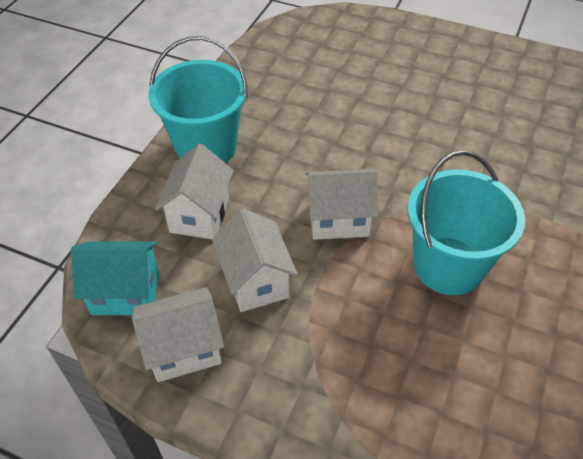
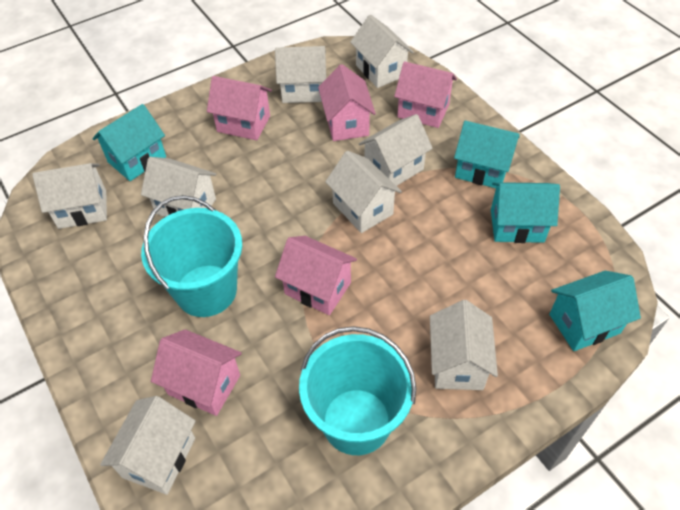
pink house: none = 0 -> [151,329,242,416] [207,76,272,140] [275,236,357,315] [318,64,376,141] [394,61,457,128] = 5
turquoise house: [71,241,159,315] = 1 -> [92,104,166,181] [454,121,520,188] [491,182,560,243] [549,271,641,351] = 4
white house: [132,288,224,382] [155,144,234,239] [212,208,298,312] [305,169,378,240] = 4 -> [32,163,107,229] [100,396,196,495] [141,157,216,217] [275,46,326,103] [325,151,402,233] [350,15,414,88] [359,114,433,186] [430,300,498,390] = 8

